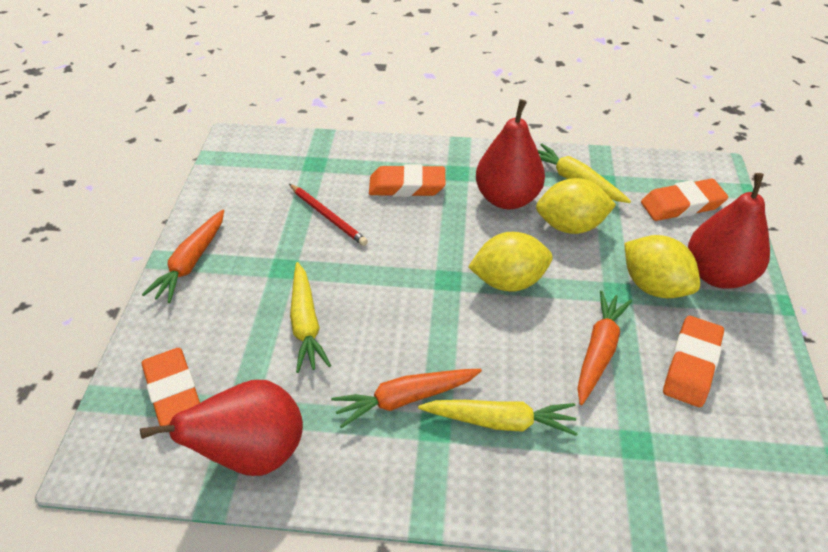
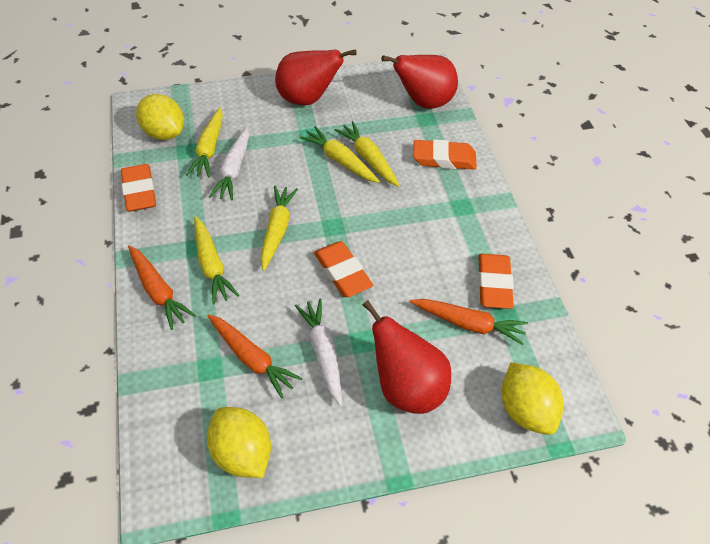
red pencil: [289,184,368,246] = 1 -> none = 0
white carrot: none = 0 -> [209,127,249,201] [295,299,342,406] = 2
yellow carrot: [290,262,331,373] [418,400,578,436] [538,143,631,203] = 3 -> [186,107,223,178] [194,216,239,305] [260,186,298,271] [300,126,380,183] [335,121,400,187] = 5

